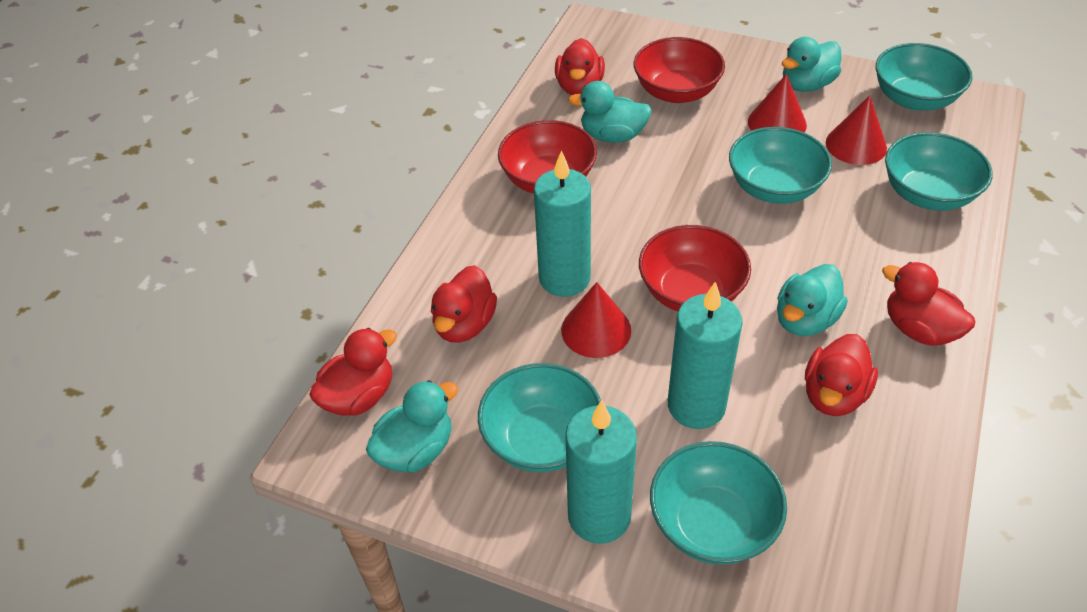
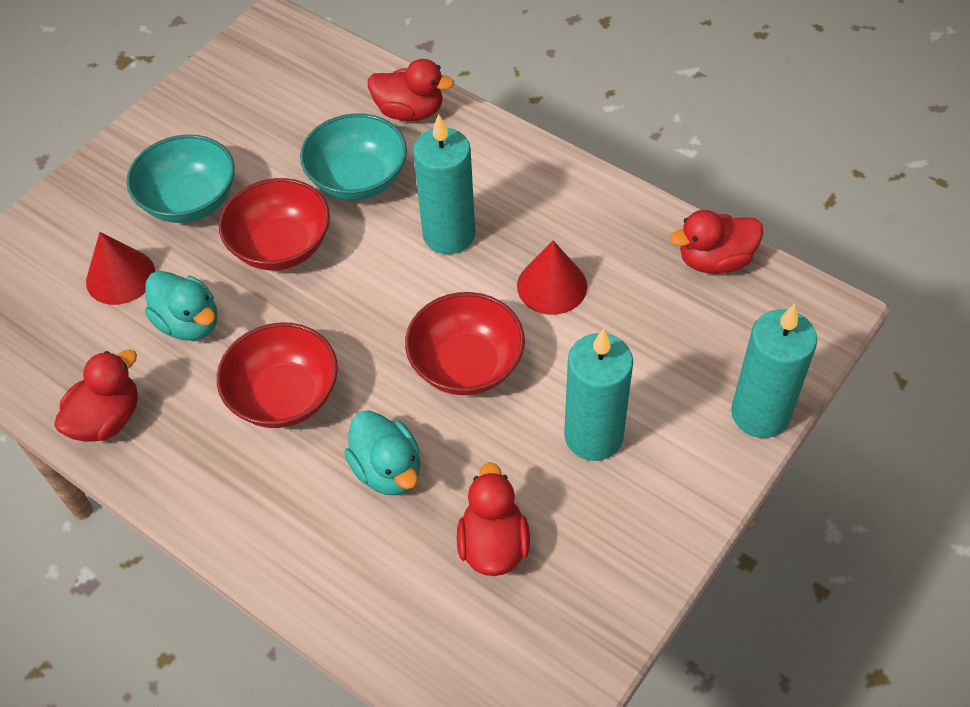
red cone: [561,282,631,358] [748,74,807,133] [826,95,887,165] = 3 -> [86,232,155,305] [517,240,587,315] = 2
red duck: [309,328,397,416] [431,265,497,343] [555,38,605,95] [805,334,878,416] [882,262,975,346] = 5 -> [54,350,138,442] [368,59,454,121] [457,462,530,576] [670,210,763,274] = 4
turquoise bowl: [478,363,601,472] [650,441,787,565] [729,127,832,204] [876,43,972,111] [885,132,993,211] = 5 -> [127,134,235,223] [300,113,407,200] = 2
turquoise duck: [366,380,458,473] [568,81,652,143] [777,264,848,336] [782,37,841,92] = 4 -> [145,271,217,341] [344,410,420,495] = 2

